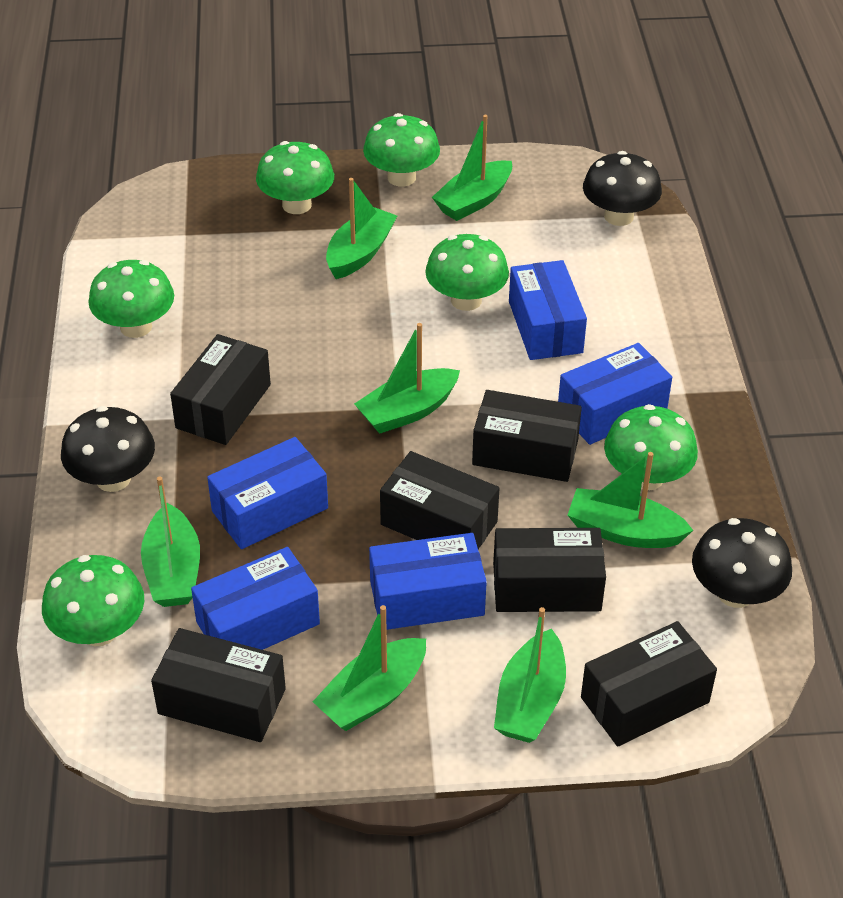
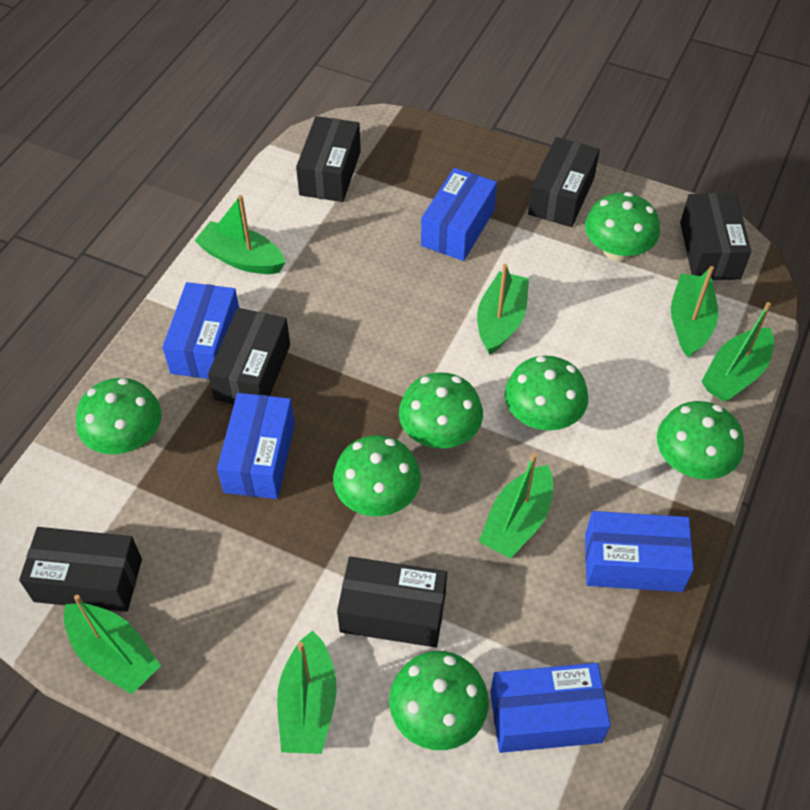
black mushroom: [61,406,155,492] [583,151,662,226] [692,518,792,608] = 3 -> none = 0
green mushroom: [42,555,144,646] [88,260,174,338] [256,141,334,214] [363,113,440,187] [425,234,509,311] [604,404,698,490] = 6 -> [76,378,161,454] [333,435,421,516] [389,651,489,750] [399,372,483,448] [505,356,588,430] [585,192,660,261] [657,401,744,479] = 7

